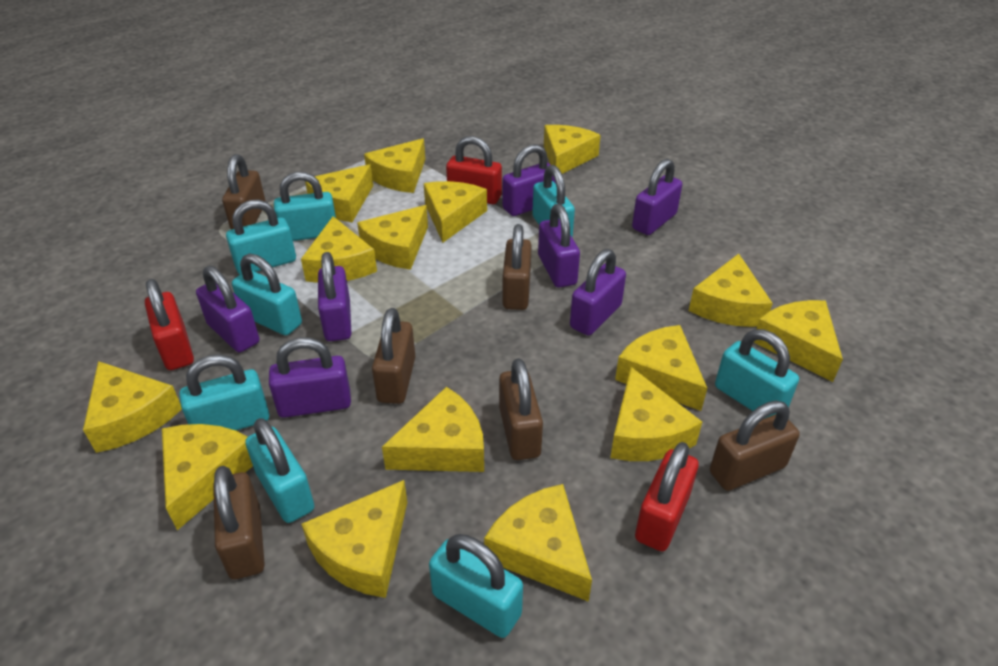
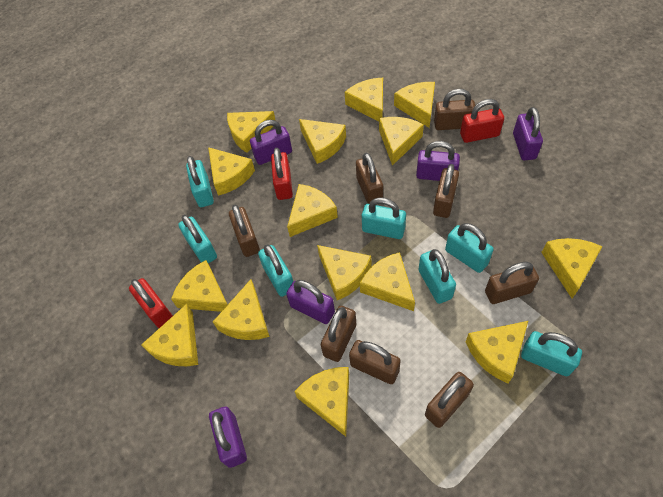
brown padlock: [213,466,265,579] [222,154,266,229] [372,308,415,404] [499,358,543,460] [502,224,532,310] [710,401,800,491] = 6 -> [229,205,260,257] [321,306,356,362] [349,340,401,384] [356,153,383,204] [425,372,474,428] [433,164,459,218] [434,89,475,130] [485,262,539,304] = 8
purple padlock: [196,266,259,353] [269,337,351,418] [318,252,351,341] [502,144,556,216] [538,204,580,288] [570,249,626,336] [632,159,682,235] = 7 -> [209,406,247,468] [250,120,292,165] [286,280,335,324] [416,141,460,181] [513,107,543,160] = 5
turquoise padlock: [180,354,269,430] [226,200,296,275] [232,253,302,335] [245,418,314,523] [274,172,336,241] [429,534,523,638] [532,165,575,237] [715,329,799,419] = 8 -> [178,215,217,263] [186,156,214,207] [258,244,293,297] [362,197,406,239] [419,249,456,304] [445,223,494,273] [521,331,582,376] = 7

